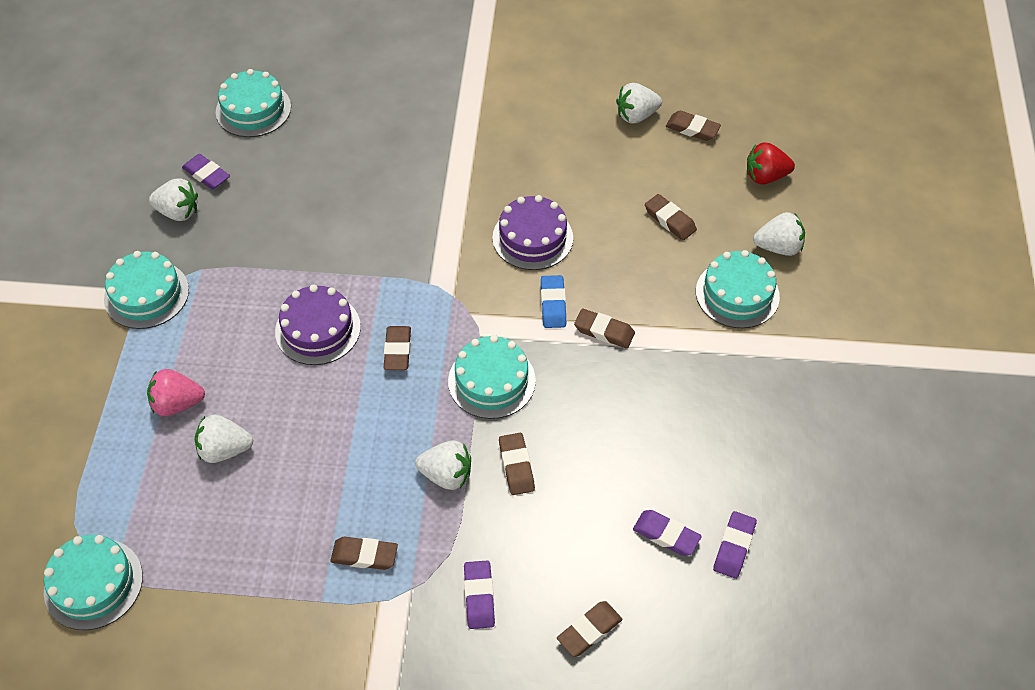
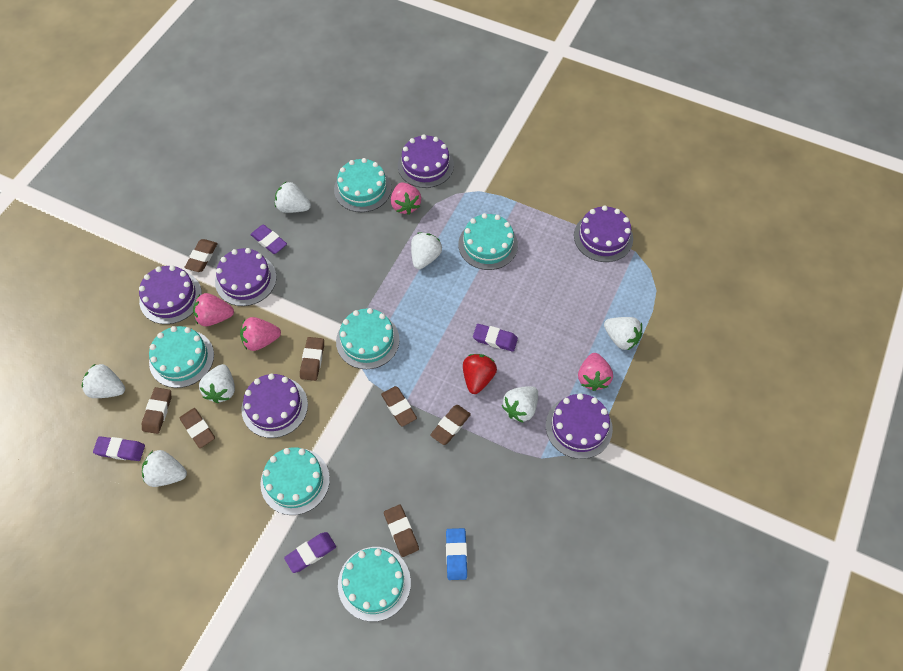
pink strawberry: [147,369,205,416] = 1 -> [193,293,234,326] [240,317,281,351] [391,182,421,215] [578,353,613,391] = 4
purple cake: [275,284,361,365] [492,195,573,270] = 2 -> [139,265,202,324] [215,248,277,306] [241,373,308,438] [398,135,454,188] [546,393,613,459] [574,206,633,262] = 6
turquoise cake: [44,535,143,630] [104,251,189,329] [216,69,291,137] [448,335,536,419] [696,250,780,328] = 5 -> [149,326,214,388] [260,447,330,515] [334,158,391,212] [336,308,400,369] [338,547,411,622] [458,213,518,270] = 6
white strawberry: [149,178,198,221] [195,415,253,463] [415,440,471,490] [616,83,662,124] [753,212,805,256] = 5 -> [82,364,125,398] [142,450,187,487] [199,364,235,403] [275,182,311,213] [411,232,442,269] [502,386,538,423] [604,317,643,350] = 7

